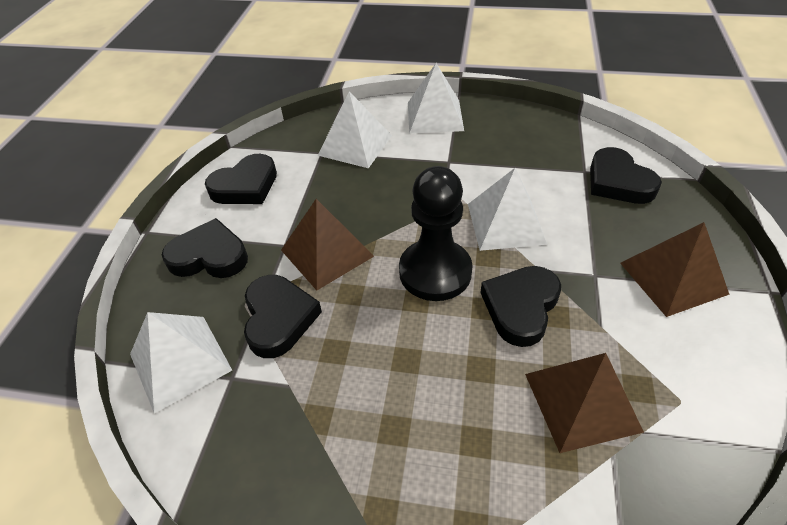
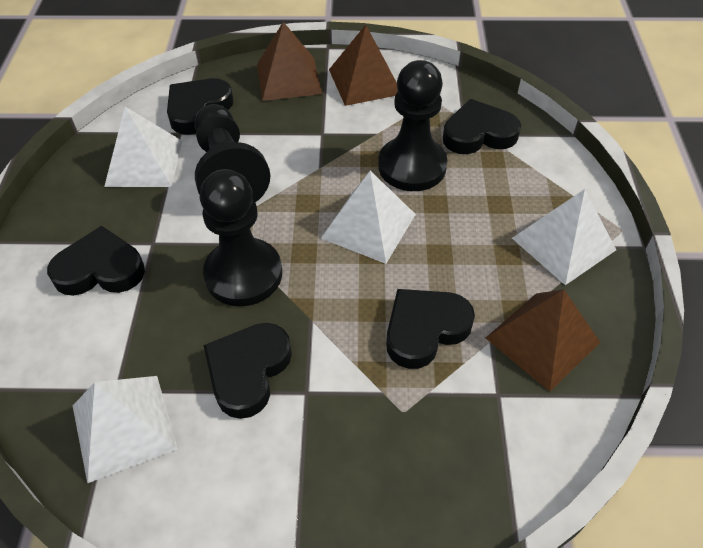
black pawn: [399,166,473,301] = 1 -> [194,104,270,202] [200,169,282,306] [378,60,448,191] = 3

